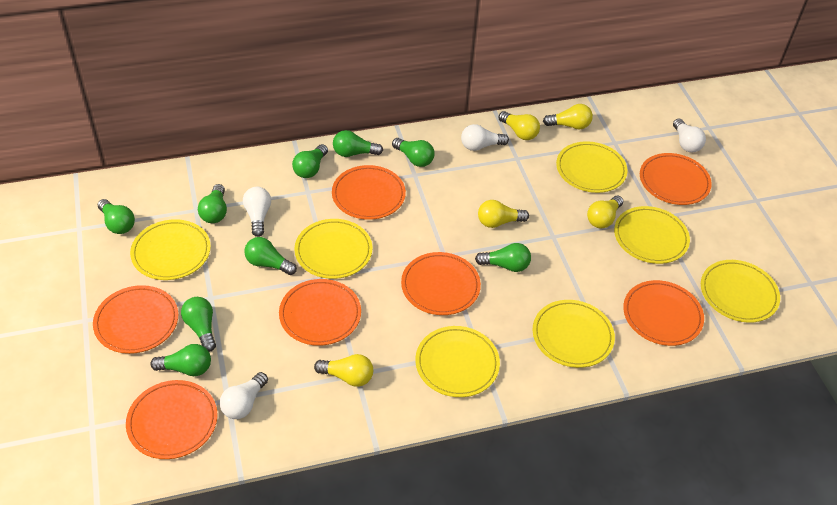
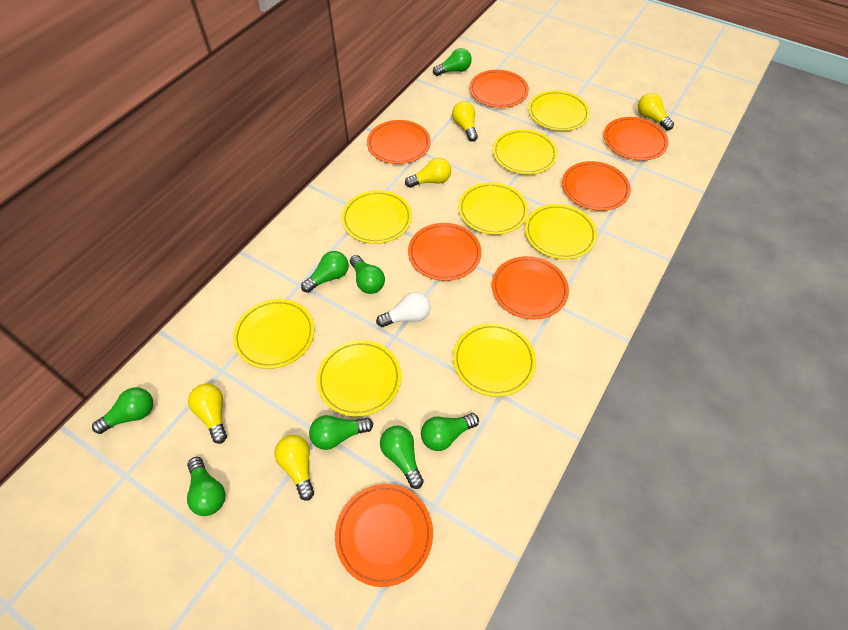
green light bulb: [98,199,135,234] [150,344,211,376] [181,297,216,352] [198,184,227,223] [244,237,297,275] [292,144,328,178] [333,130,383,157] [392,138,435,167] [475,243,531,272] = 9 -> [92,387,153,434] [187,457,225,516] [301,251,349,293] [309,415,373,450] [350,255,385,294] [380,426,424,489] [421,413,479,451] [433,48,472,76] = 8
white light bulb: [219,372,268,419] [243,187,271,237] [461,124,509,151] [673,119,706,152] = 4 -> [376,292,431,327] = 1
yellow plate: [130,219,211,280] [294,219,372,279] [415,326,500,397] [533,300,615,368] [556,141,628,193] [614,206,690,264] [701,260,780,323] = 7 -> [233,299,315,369] [317,340,401,417] [341,190,412,244] [453,323,536,397] [458,182,528,235] [493,129,558,174] [525,204,597,259] [528,90,590,131] = 8

